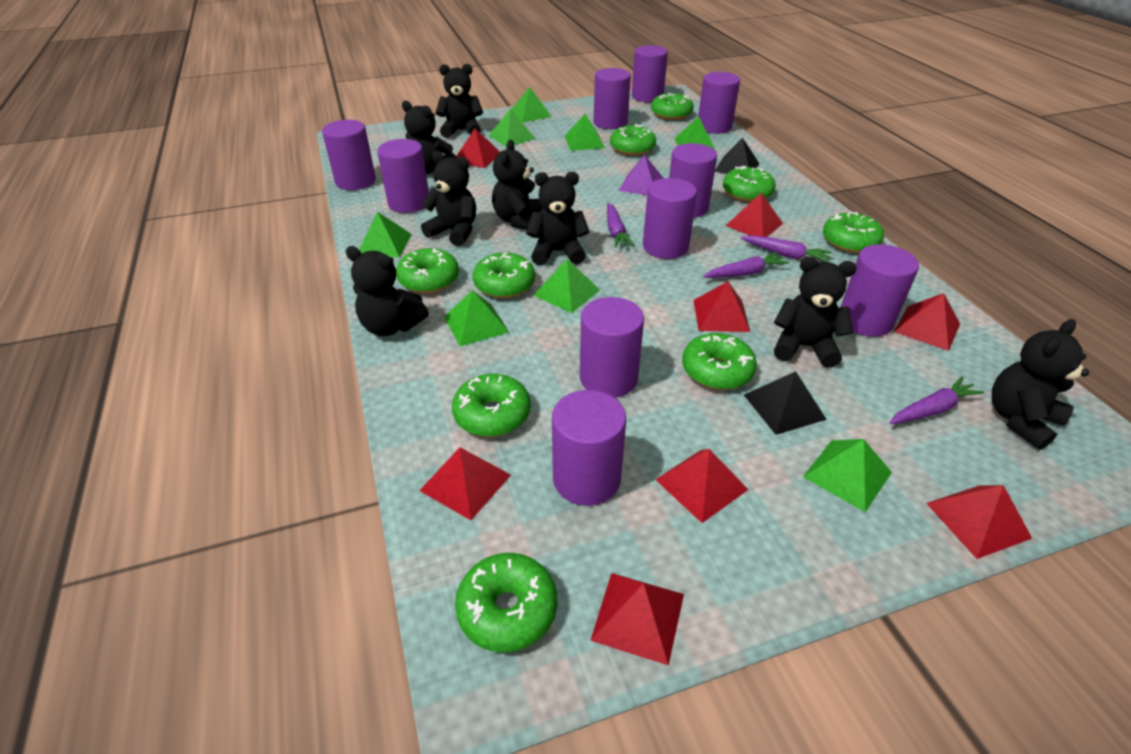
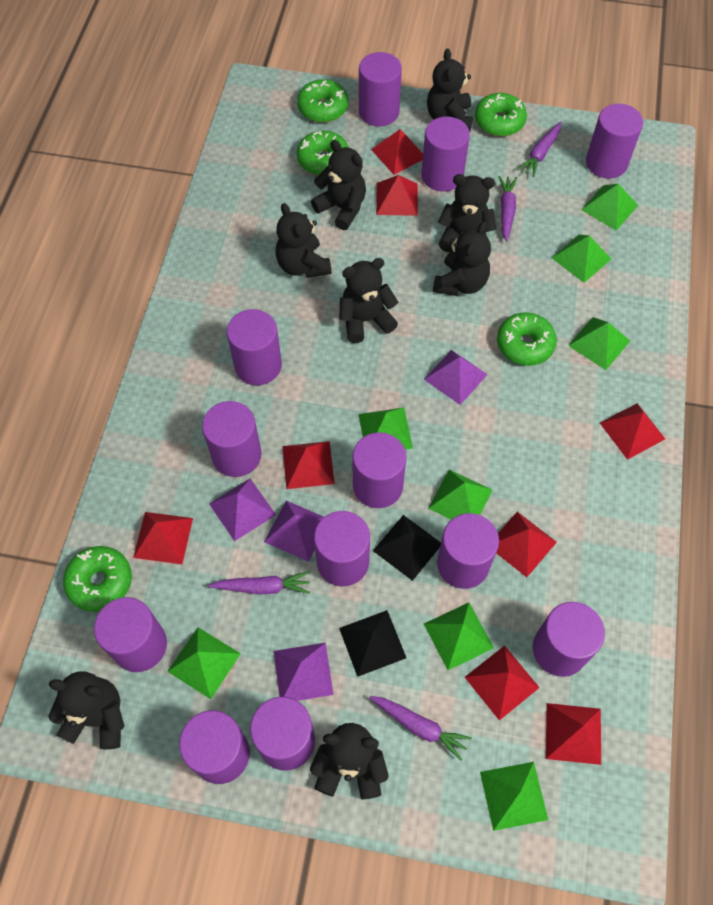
green donut: [396,248,459,293] [452,374,531,437] [455,553,557,652] [473,253,535,298] [610,124,656,156] [651,93,694,120] [682,333,757,390] [723,166,776,202] [823,212,884,253] = 9 -> [63,546,132,612] [297,79,348,123] [297,131,349,175] [475,93,527,136] [497,312,557,366] = 5
purple cylinder: [322,120,376,190] [377,139,429,213] [552,390,626,506] [580,297,644,398] [594,68,631,129] [632,45,668,102] [643,178,697,259] [669,143,717,218] [698,72,740,134] [841,244,919,337] = 10 -> [94,597,167,672] [179,710,250,784] [202,401,262,477] [227,309,282,385] [250,696,315,771] [314,511,370,586] [352,432,407,508] [359,52,402,127] [421,116,470,192] [437,513,499,589] [533,602,605,677] [586,104,643,179] = 12
purple pyramid: [619,155,663,195] = 1 -> [209,479,276,541] [264,501,324,562] [274,643,334,701] [424,350,488,405] = 4

